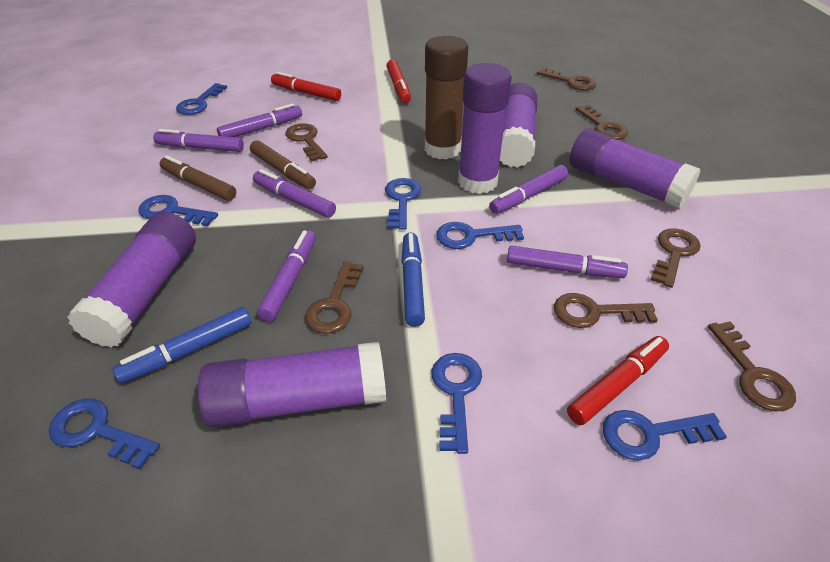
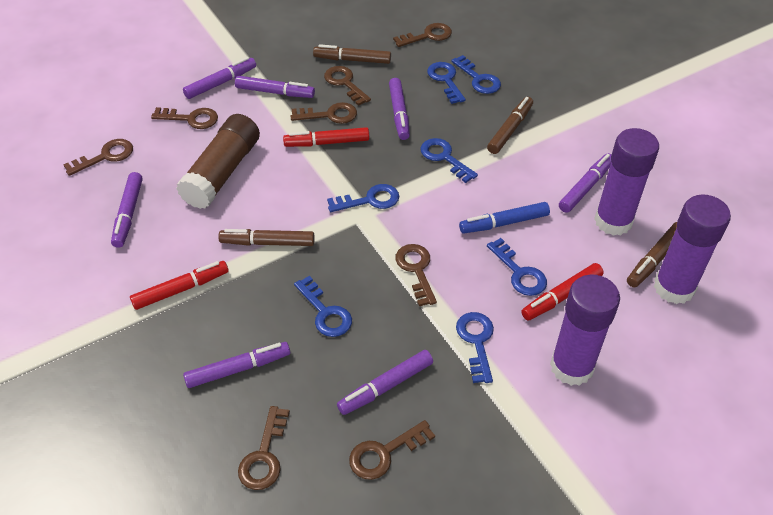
blue marker: [113,307,252,384] [401,233,425,327] = 2 -> [459,202,550,234] = 1
brown key: [285,123,328,161] [305,261,364,333] [537,67,596,90] [554,293,658,328] [575,105,628,140] [650,228,701,288] [708,321,796,412] = 7 -> [63,139,133,176] [151,107,218,129] [238,406,290,490] [291,102,357,124] [324,66,371,106] [349,420,435,480] [393,23,452,47] [395,244,437,306] = 8
brown marker: [159,155,236,201] [250,140,316,189] = 2 -> [218,229,315,246] [313,44,391,64] [487,97,533,154] [627,222,677,288] = 4
purple glue stick: [67,212,196,348] [197,342,386,427] [458,63,512,194] [500,83,537,168] [570,128,700,209] = 5 -> [550,275,620,386] [594,128,659,236] [654,195,731,304] = 3
purple marker: [153,129,244,152] [217,103,302,137] [253,169,336,218] [257,230,316,321] [489,165,568,214] [507,246,628,278] = 6 -> [111,172,143,248] [183,57,256,99] [183,342,290,388] [235,76,315,98] [337,350,433,415] [389,78,410,140] [559,153,612,213] = 7

